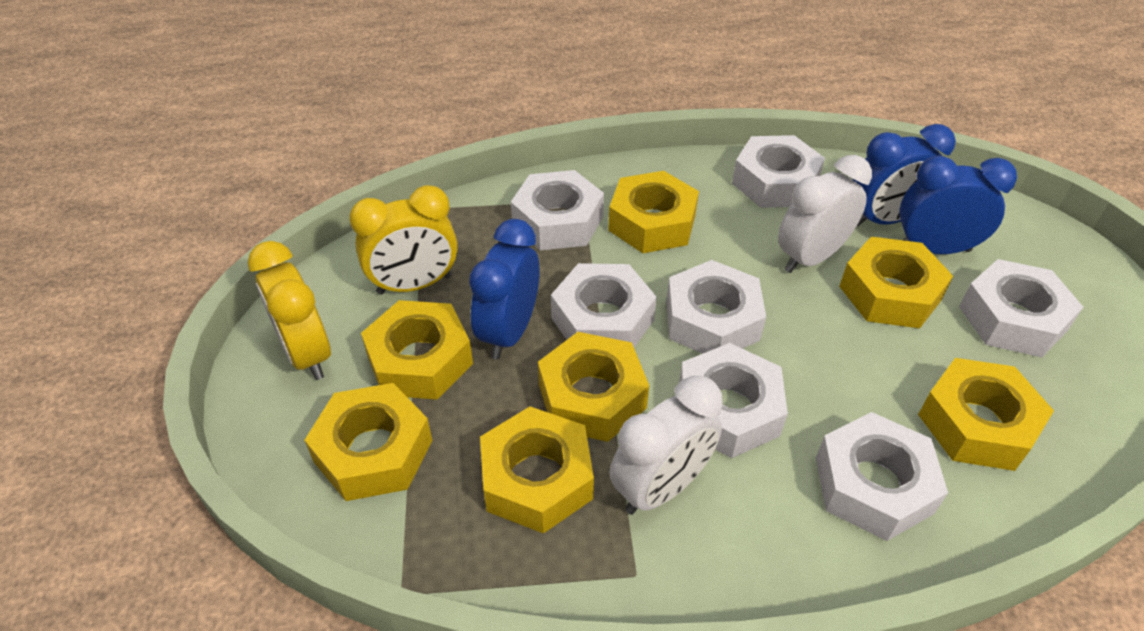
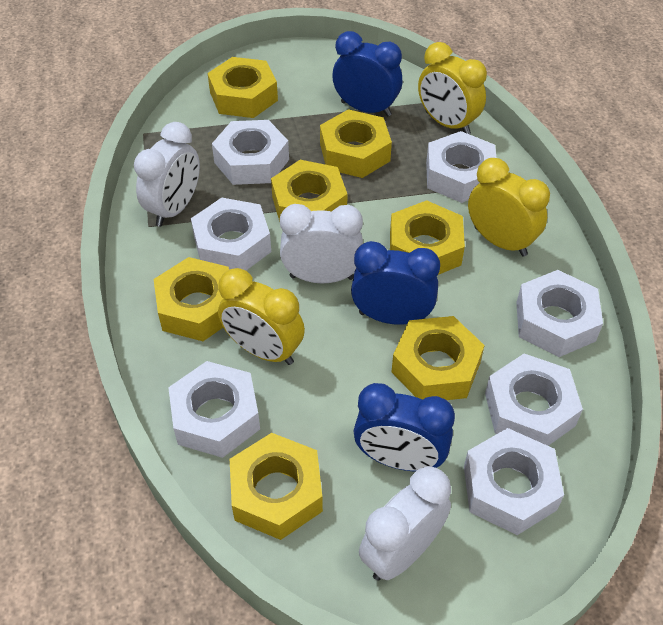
white clock: [610,376,723,515] [778,155,872,273] = 2 -> [134,122,200,227] [280,204,363,283] [359,466,451,581] = 3
yellow clock: [248,241,331,380] [350,185,458,295] = 2 -> [218,268,305,365] [418,42,487,134] [468,158,550,256] = 3

